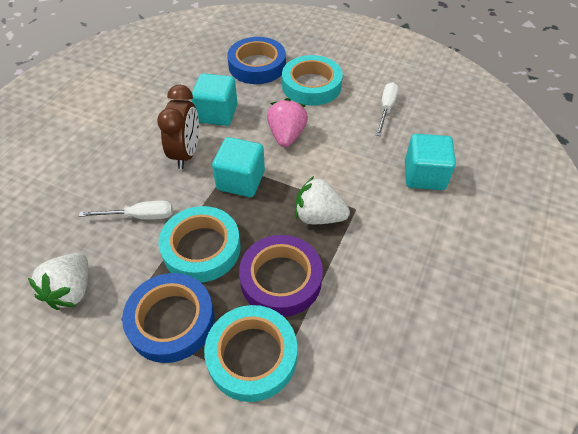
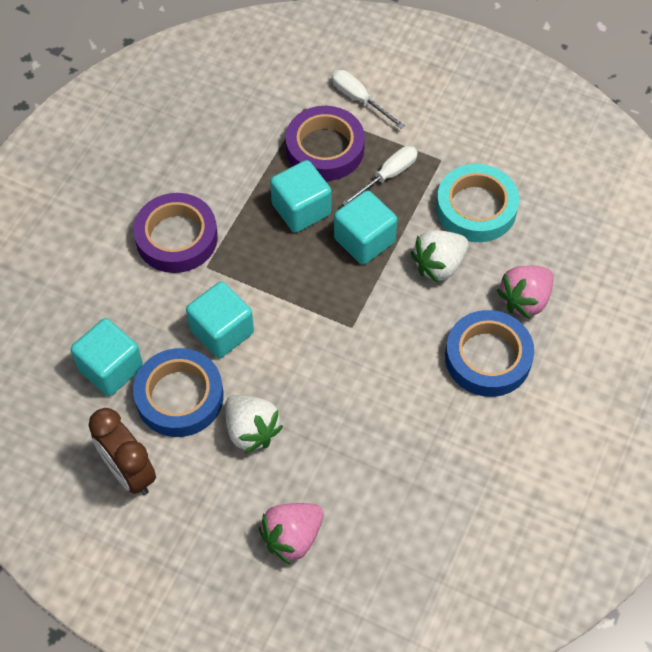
pink strawberry: [267,98,308,147] = 1 -> [259,503,324,564] [497,266,554,319] = 2
purple tape: [239,235,323,317] = 1 -> [133,193,218,273] [285,106,365,181] = 2
turquoise cube: [192,73,238,126] [212,137,265,197] [405,134,456,190] = 3 -> [71,318,143,396] [186,281,254,358] [270,160,332,233] [334,190,398,265] = 4
turquoise tape: [159,206,241,283] [204,305,297,402] [282,55,343,106] = 3 -> [436,164,519,242] = 1

